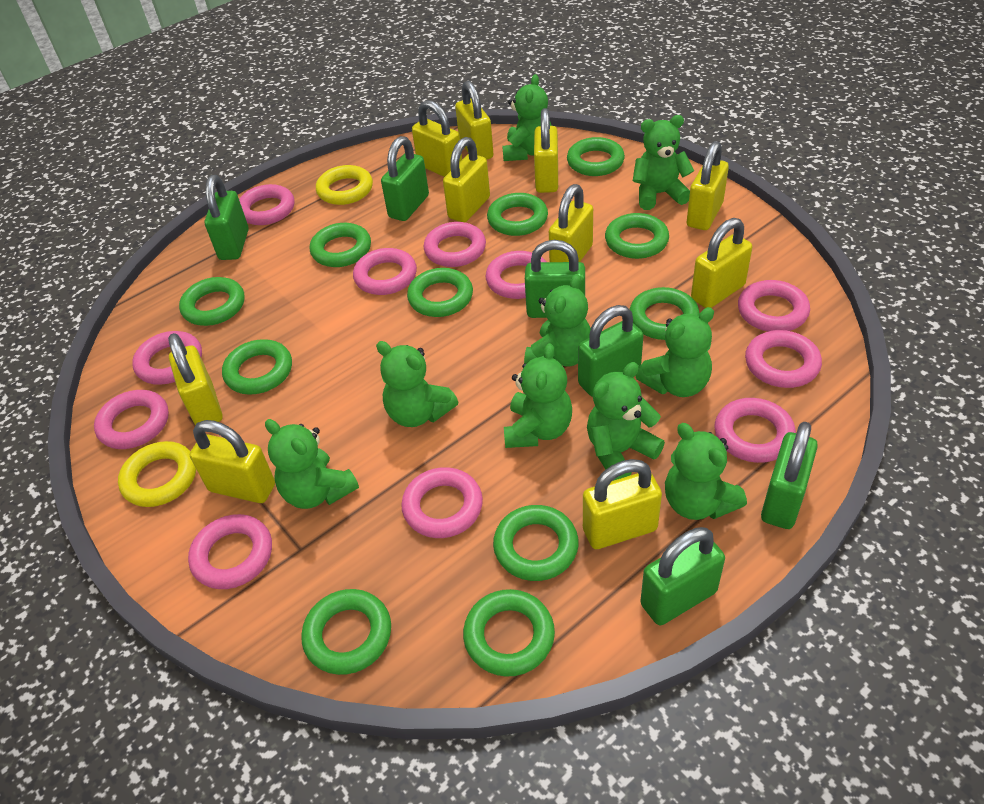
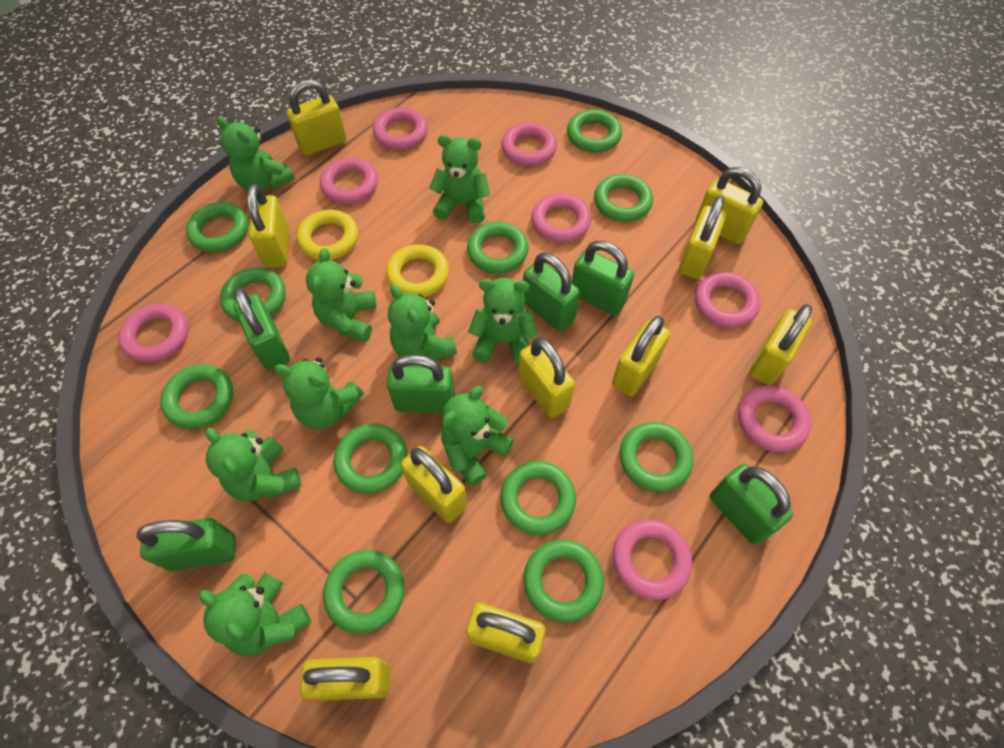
pink ring: [94,390,169,449] [132,331,202,385] [188,514,272,589] [239,184,294,225] [353,248,417,295] [401,467,483,538] [424,222,486,267] [486,251,547,299] [714,398,796,463] [738,280,810,331] [745,330,822,388] = 11 -> [118,304,188,363] [320,158,378,204] [373,107,428,150] [501,122,557,166] [531,193,591,243] [613,519,692,600] [695,272,760,328] [738,385,812,452] = 8

